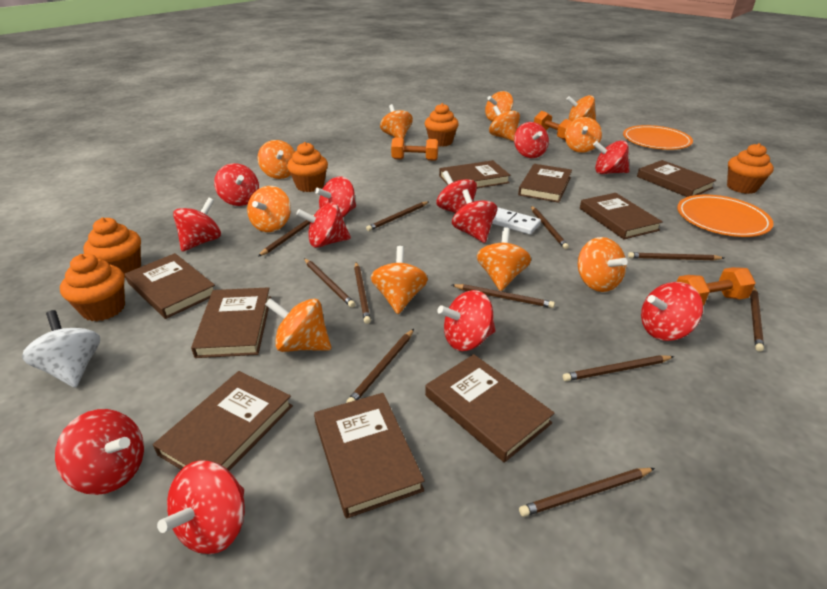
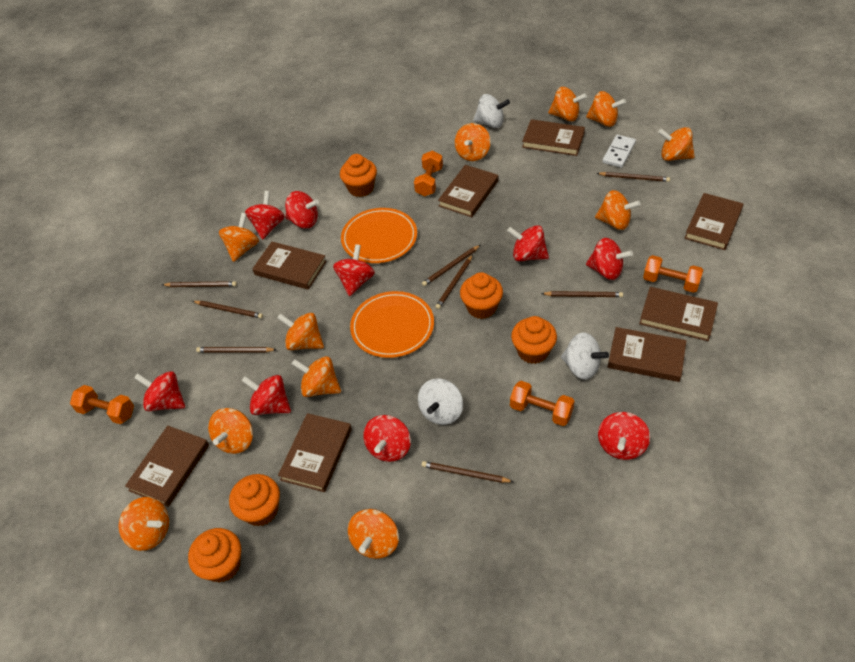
brown book: [125,253,215,319] [153,371,293,471] [191,287,271,358] [314,393,424,518] [425,354,555,463] [439,160,510,188] [518,164,572,203] [580,193,663,239] [637,160,716,197] = 9 -> [125,426,209,507] [252,242,327,290] [278,413,352,492] [438,165,498,217] [522,119,585,156] [608,327,686,382] [639,287,718,341] [684,193,743,250] = 8
brown pencil: [258,215,314,257] [304,258,355,308] [346,329,414,403] [354,262,371,324] [366,201,429,231] [452,284,555,308] [519,468,655,517] [531,206,569,249] [563,355,674,381] [628,252,724,261] [750,287,764,352] = 11 -> [162,281,237,287] [193,301,263,318] [196,347,277,352] [422,245,480,286] [422,461,513,483] [435,254,473,309] [541,291,623,297] [597,172,670,182] = 8
orange dumbbell: [391,138,438,161] [534,111,572,140] [677,267,756,306] = 3 -> [70,385,134,424] [414,151,443,197] [510,381,575,426] [643,255,703,293] = 4
red spinning top: [55,409,144,495] [157,460,245,554] [173,198,221,252] [214,163,259,206] [296,203,351,248] [315,176,356,218] [437,171,477,213] [437,290,496,351] [452,189,497,243] [514,122,549,158] [593,140,629,174] [641,282,703,341] = 12 -> [134,371,185,411] [241,375,291,415] [245,191,285,240] [285,191,319,228] [333,244,375,296] [363,415,411,462] [507,225,549,261] [586,238,633,280] [598,412,650,460] = 9
white spinning top: [22,310,100,388] = 1 -> [418,379,463,425] [473,94,510,128] [561,332,609,380] = 3

